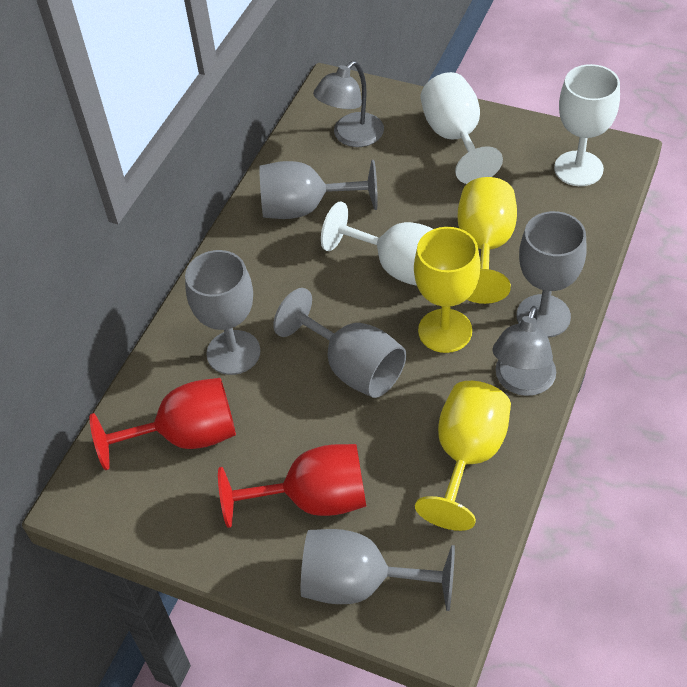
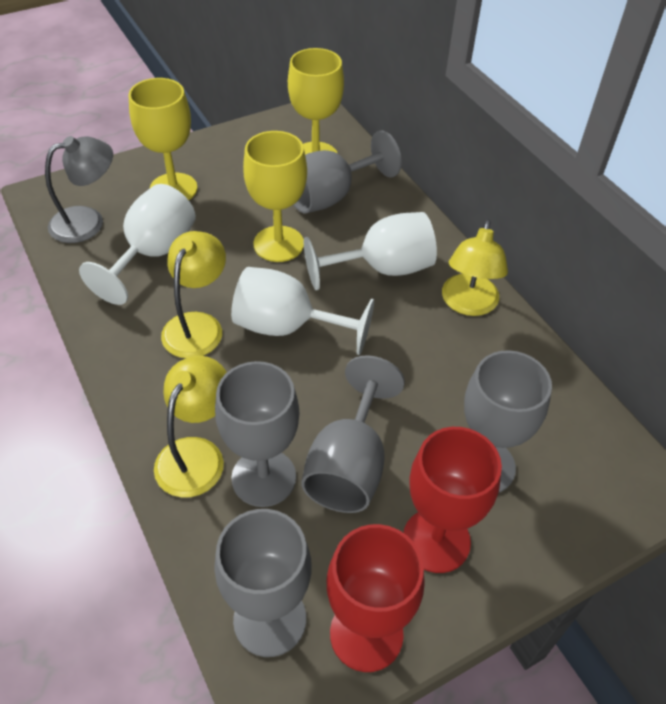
grey lamp: [313,61,384,147] [492,306,556,396] = 2 -> [45,136,113,243] = 1
yellow lamp: none = 0 -> [154,356,227,497] [161,231,226,358] [442,219,508,316] = 3

